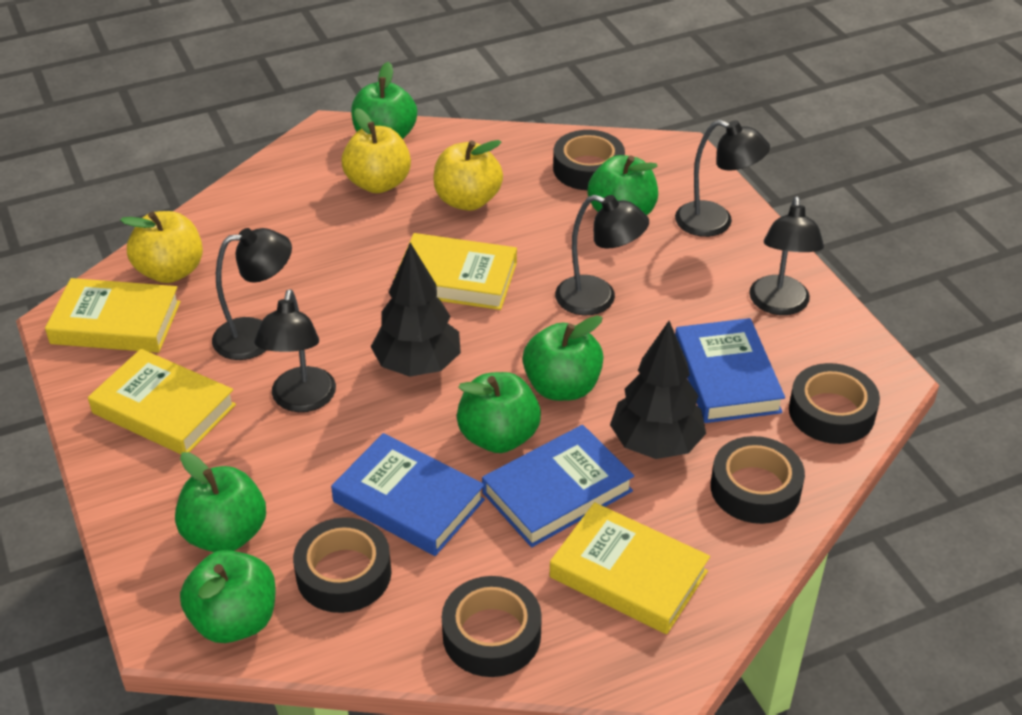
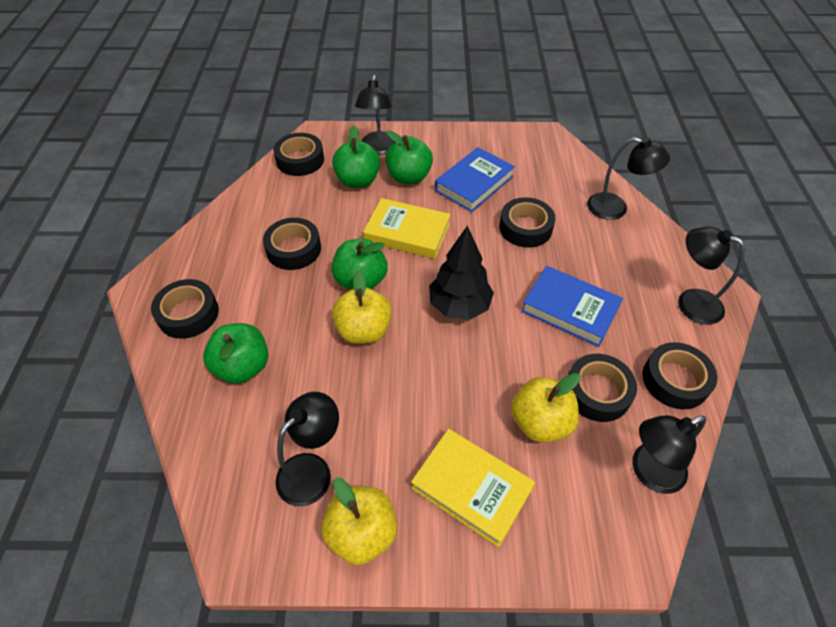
black tape: [293,517,392,613] [442,576,542,677] [553,130,625,190] [711,436,805,524] [789,363,880,444] = 5 -> [151,279,219,339] [263,218,321,270] [273,133,324,176] [499,197,556,248] [568,354,637,422] [642,342,717,409] = 6
black tree: [371,243,461,377] [610,321,706,459] = 2 -> [429,226,494,320] = 1
blue book: [331,433,485,556] [482,425,634,547] [675,318,785,423] = 3 -> [435,147,515,212] [521,266,623,347] = 2
green apple: [175,452,266,552] [180,550,276,643] [351,62,417,139] [457,372,541,453] [523,316,604,401] [587,155,658,215] = 6 -> [203,323,269,384] [332,125,380,188] [332,238,388,290] [385,130,433,184] = 4
yellow book: [45,278,181,353] [88,349,236,454] [395,233,517,310] [550,502,710,634] = 4 -> [363,198,451,259] [411,429,535,547] = 2

